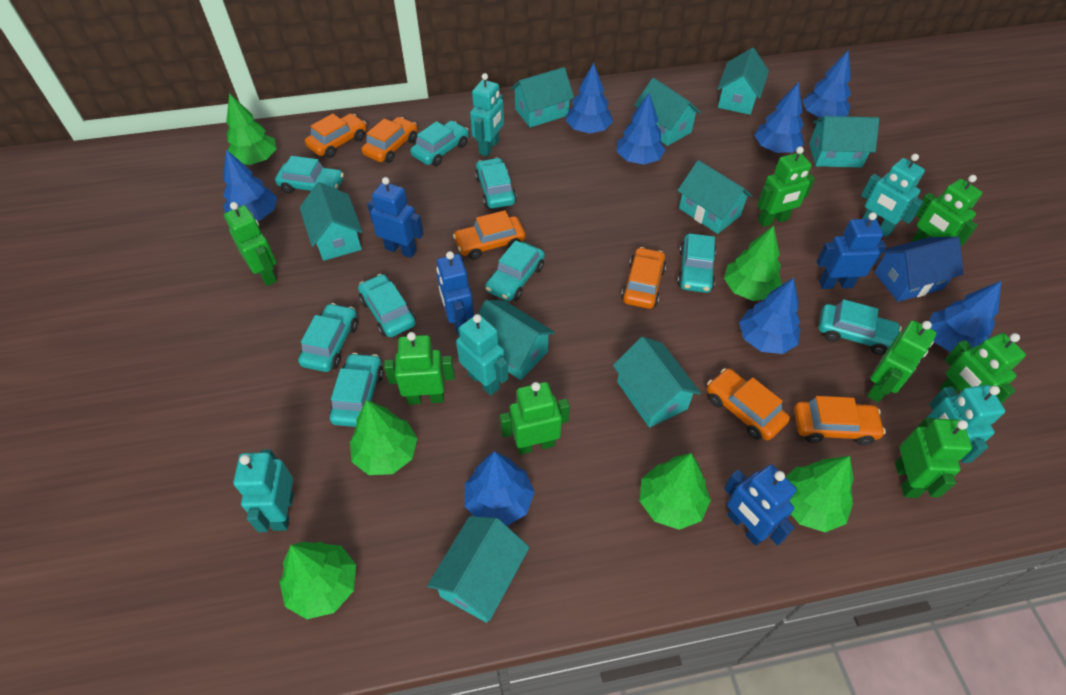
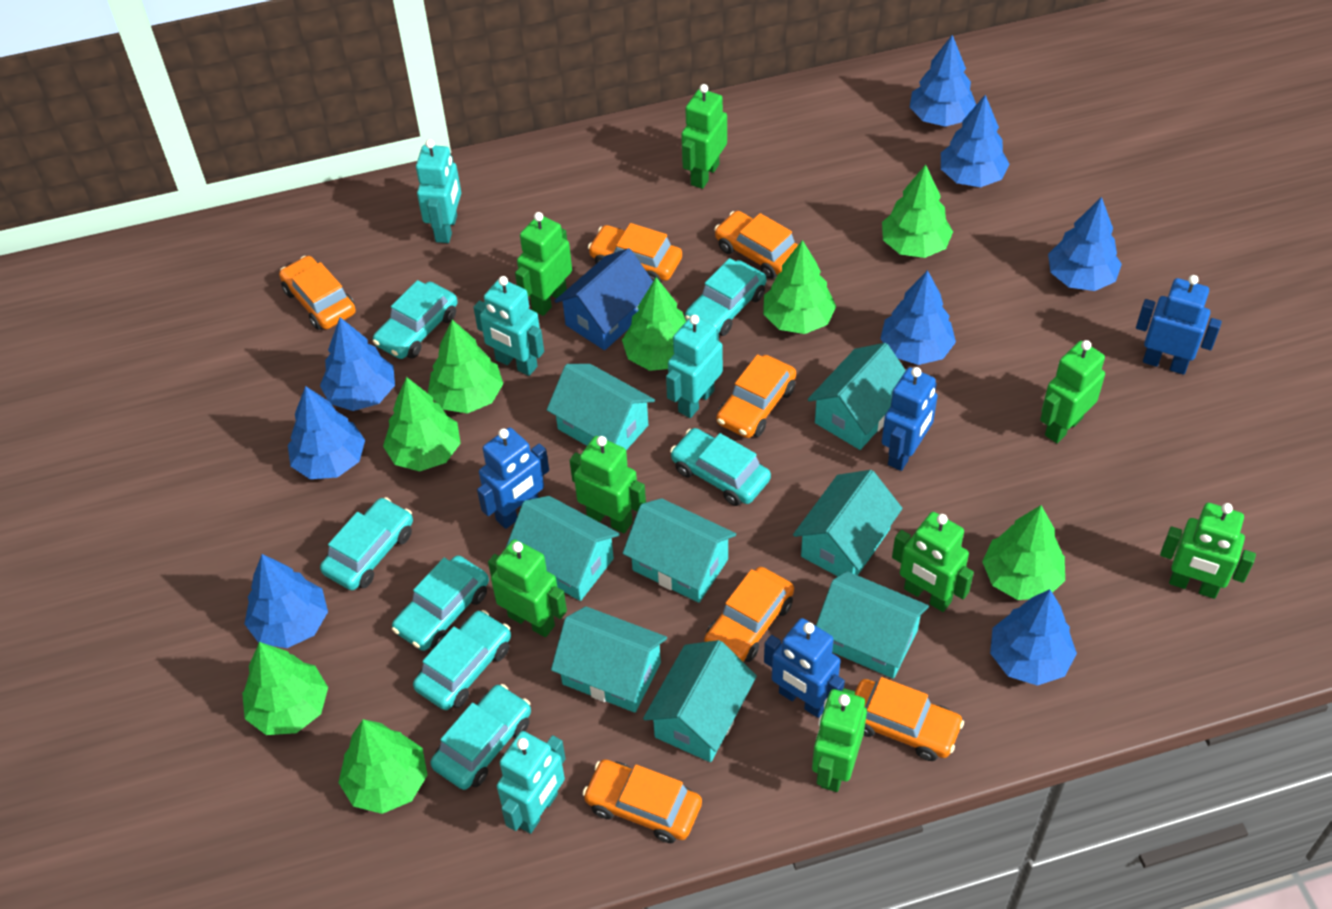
green tree: [226,93,277,165] [279,542,356,619] [350,400,418,475] [640,453,711,530] [724,225,782,301] [786,456,854,532] = 6 -> [242,642,328,735] [338,719,427,814] [383,377,461,471] [428,320,503,413] [622,277,686,371] [763,240,836,334] [882,164,953,258] [982,505,1065,600] = 8
orange car: [305,113,367,158] [362,117,417,163] [453,210,525,260] [621,247,666,309] [707,368,790,440] [794,396,886,445] = 6 -> [279,256,356,330] [582,759,702,843] [588,223,682,282] [704,567,794,662] [714,211,798,279] [716,354,796,438] [855,677,964,761] = 7
turquoise car: [275,156,344,193] [298,303,358,372] [329,353,384,427] [358,274,416,337] [410,121,469,166] [475,157,517,209] [485,240,545,301] [677,233,716,293] [819,299,902,355] = 9 -> [320,497,413,590] [373,280,458,359] [392,556,489,651] [413,610,511,710] [430,684,531,790] [670,428,771,506] [685,258,767,336] = 7
turquoise house: [300,182,363,261] [427,516,530,623] [478,300,555,380] [511,67,574,128] [613,337,701,428] [634,78,701,146] [678,160,753,234] [717,48,769,115] [809,116,879,168] = 9 -> [506,496,620,601] [547,364,655,450] [551,606,667,713] [623,498,736,603] [643,640,757,762] [793,470,903,576] [808,343,906,450] [816,571,929,679] = 8
turquoise robot: [233,449,294,532] [456,314,508,396] [470,73,504,156] [861,154,925,237] [927,385,1005,463] = 5 -> [416,139,461,243] [473,276,544,376] [497,731,566,834] [666,315,723,418] = 4

